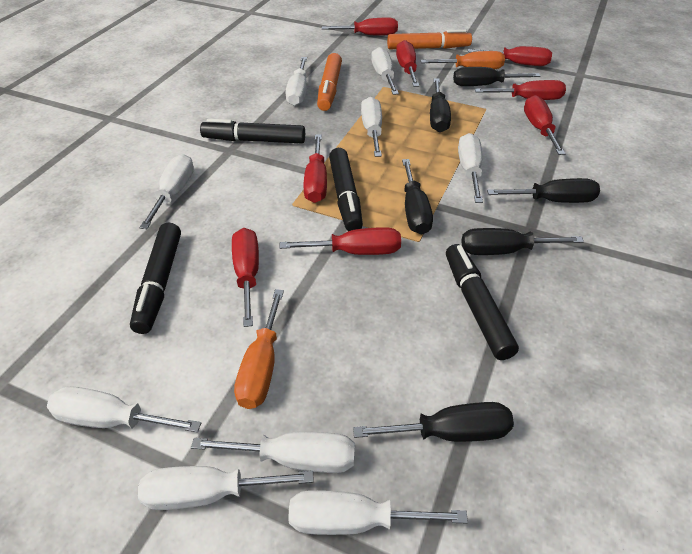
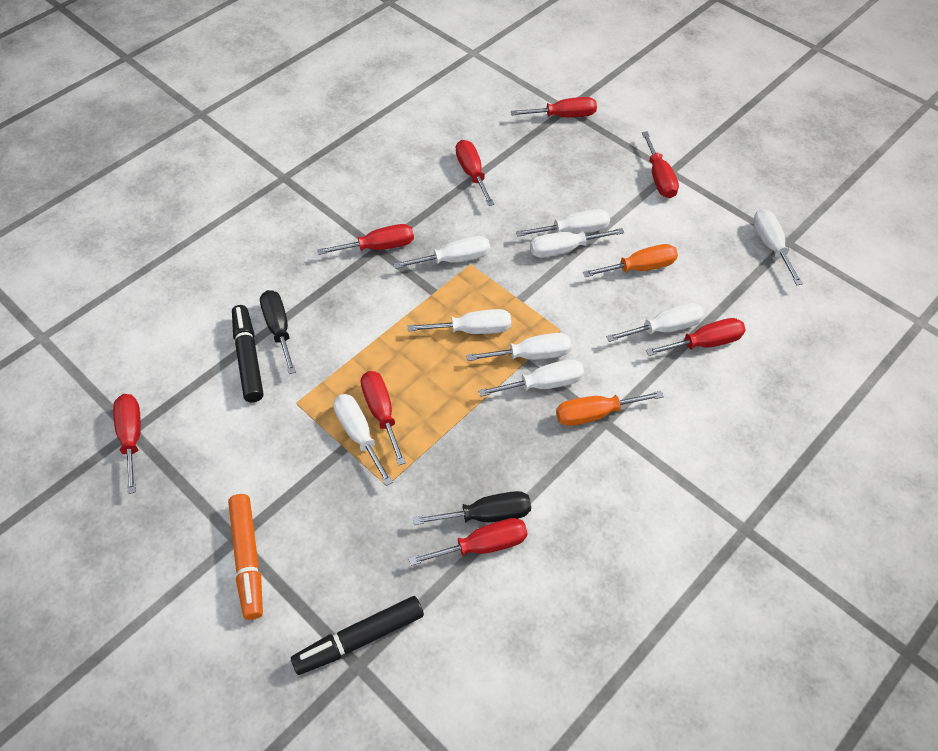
black marker: [130,223,181,334] [200,119,305,143] [329,148,363,231] [446,244,519,360] = 4 -> [232,305,263,402] [291,596,424,675] = 2
black screwdriver: [353,402,514,442] [402,159,433,235] [430,78,451,132] [453,67,541,86] [461,228,584,255] [487,178,600,203] = 6 -> [260,290,296,374] [413,491,531,525] = 2
orange marker: [317,53,342,111] [387,29,472,49] = 2 -> [228,494,263,620] = 1

